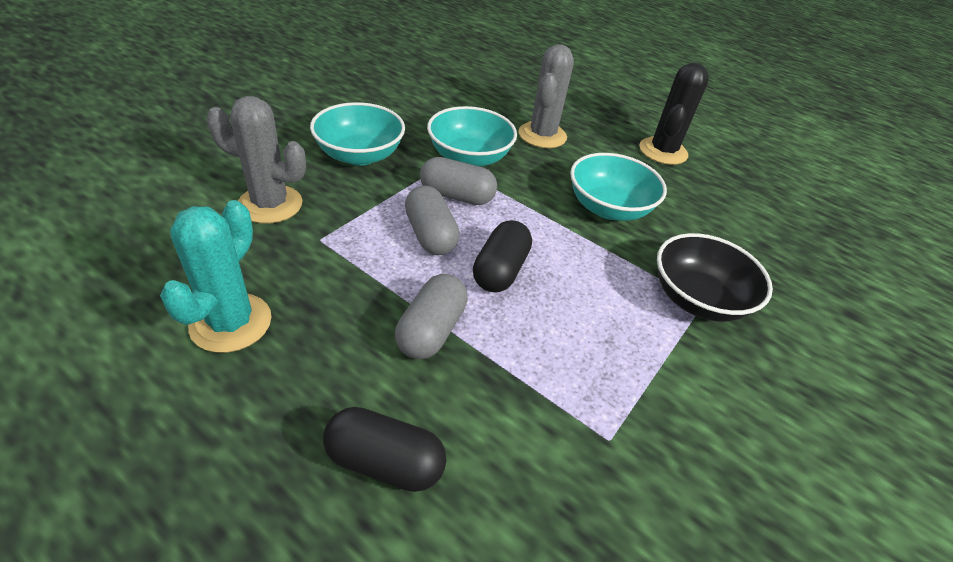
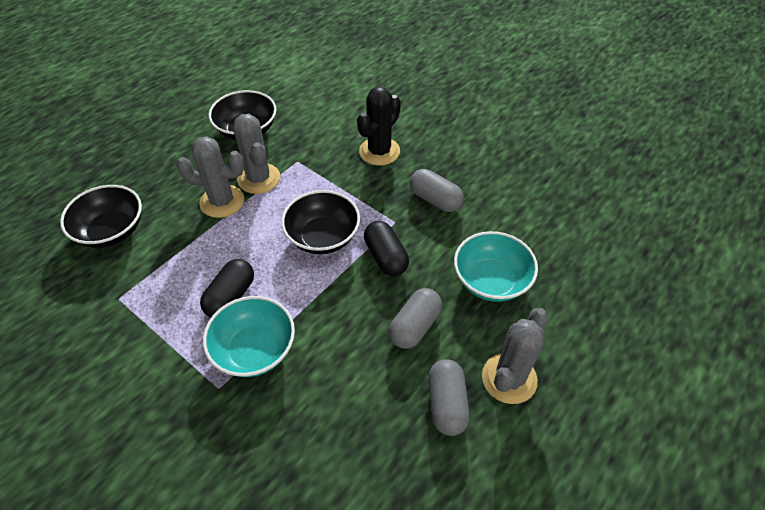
black bowl: [657,233,773,322] = 1 -> [60,185,142,248] [209,90,276,140] [281,190,360,254] = 3
grey cactus: [207,96,306,224] [519,44,574,148] = 2 -> [176,136,245,218] [233,114,280,194] [482,308,548,404] = 3
turquoise bowl: [310,102,405,166] [427,106,517,167] [570,153,667,221] = 3 -> [203,296,295,377] [454,231,538,302] = 2
turquoise cactus: [160,200,271,353] = 1 -> none = 0

